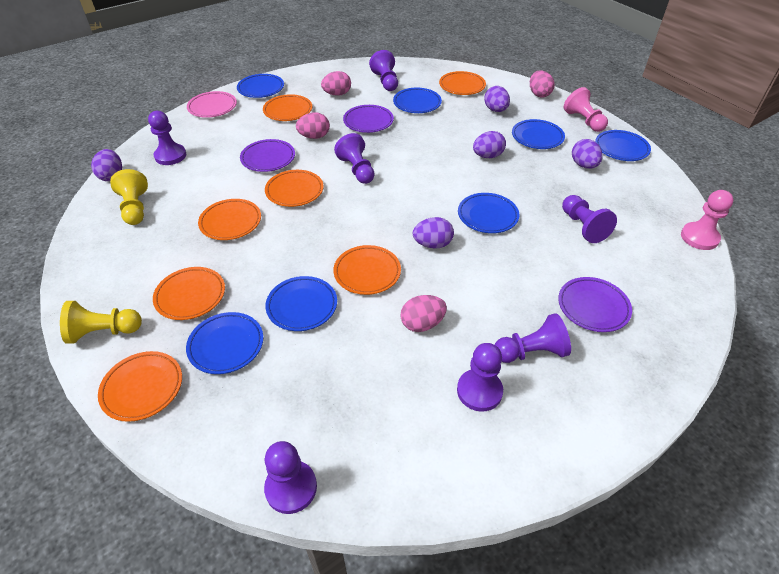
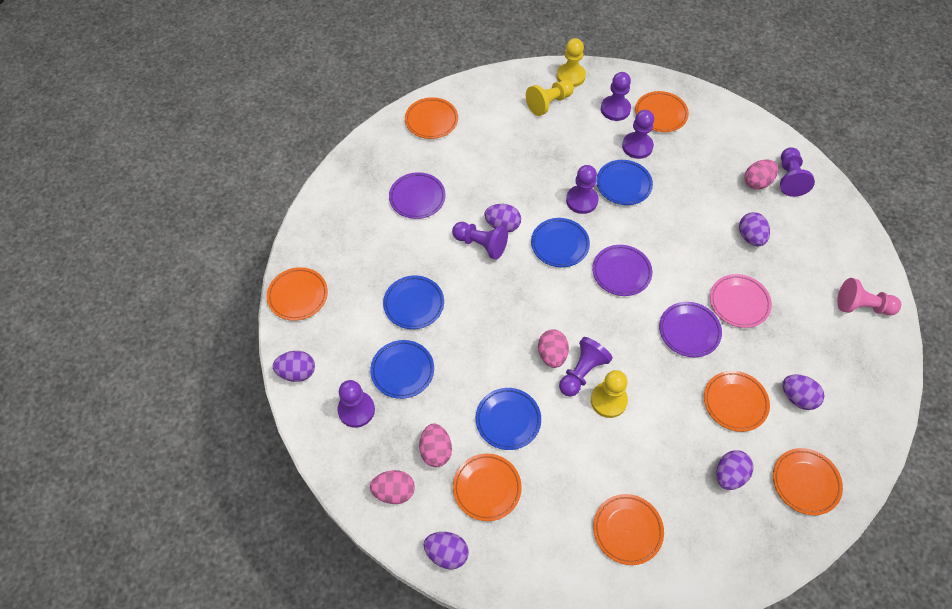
blue plate: [186,312,263,374] [237,74,284,98] [265,276,337,331] [393,88,442,113] [458,193,519,233] [512,119,565,149] [595,130,651,161] = 7 -> [370,340,434,399] [383,276,444,329] [476,388,541,450] [531,218,590,267] [596,160,653,205] = 5
pink pawn: [564,87,608,132] [681,190,733,250] = 2 -> [837,278,901,315] = 1
purple egg: [91,149,122,181] [413,217,454,249] [473,131,506,158] [484,86,510,112] [572,139,603,169] = 5 -> [273,351,315,382] [424,532,469,569] [484,204,521,232] [716,450,753,490] [739,212,770,246] [783,374,824,410] = 6
yellow pawn: [60,301,142,344] [110,169,148,225] = 2 -> [526,80,574,116] [556,38,586,87] [591,370,628,418] = 3

